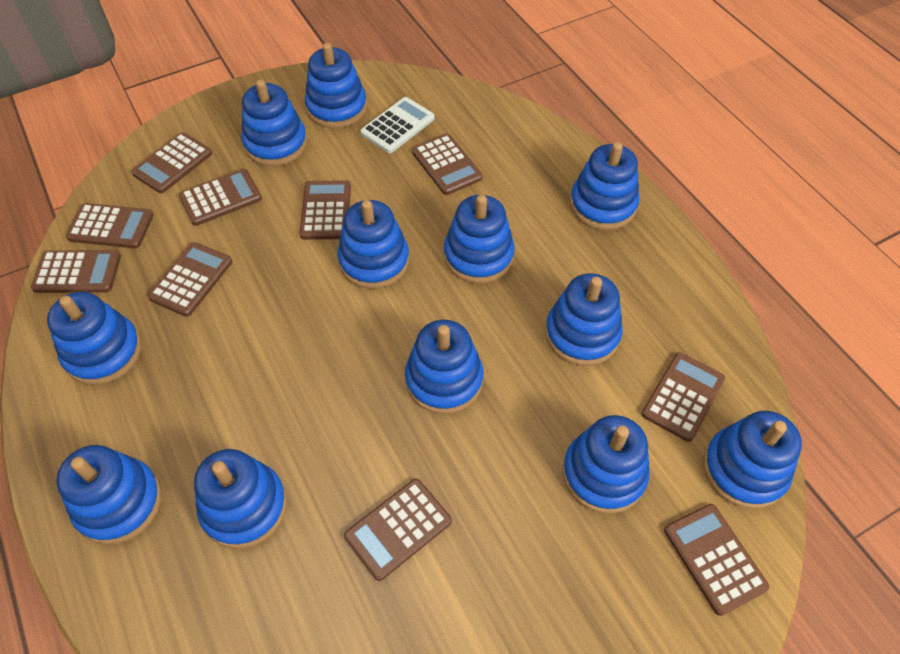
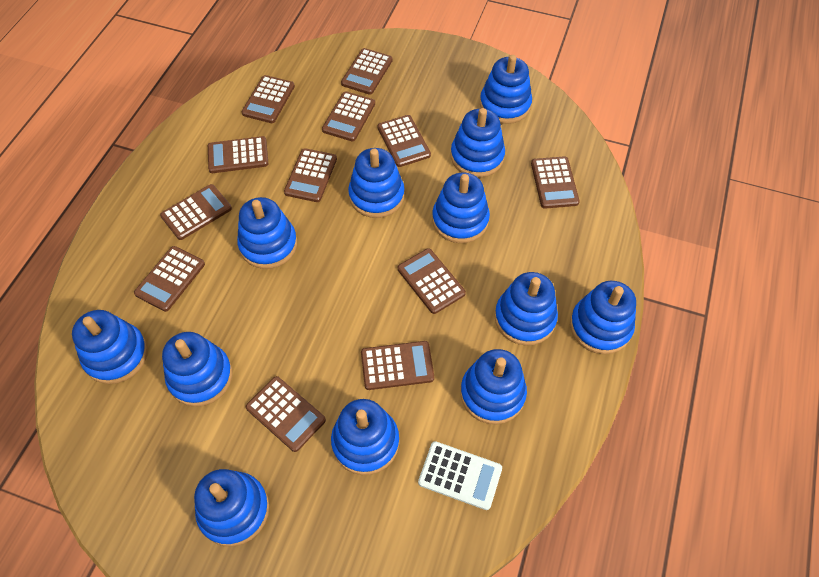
brown calculator: [31,250,121,293] [66,203,153,248] [131,133,212,193] [148,242,232,317] [179,169,262,226] [300,180,351,240] [344,479,452,581] [412,134,482,195] [641,352,725,442] [664,504,769,616] = 10 -> [134,246,205,312] [160,184,232,240] [208,136,268,173] [242,75,295,123] [246,376,326,452] [284,148,337,202] [322,91,375,141] [341,48,393,95] [361,341,434,390] [377,115,431,167] [398,248,466,314] [531,156,580,209] = 12

